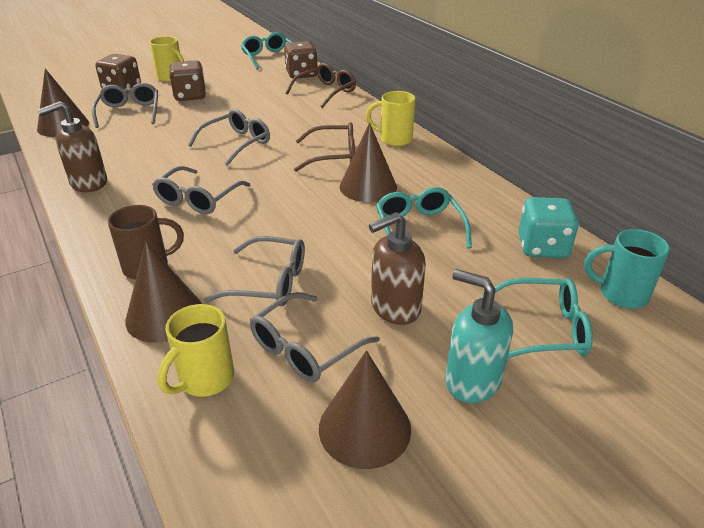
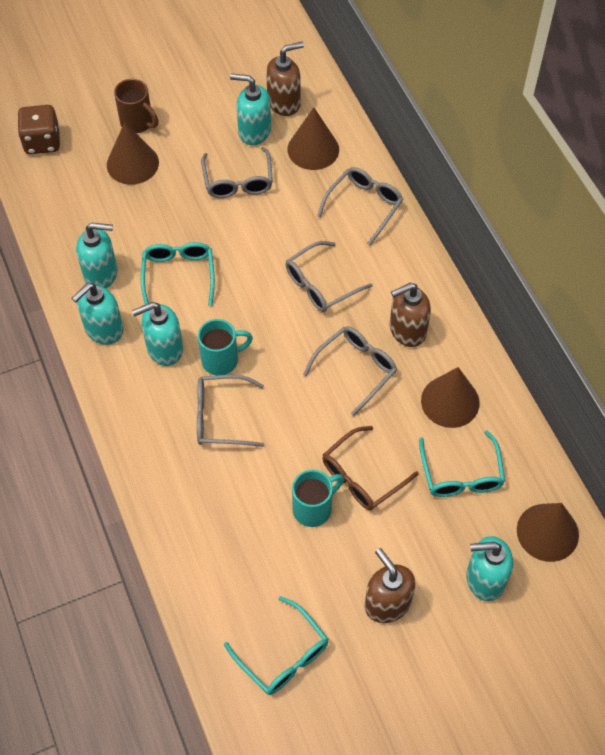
brown dice: [95,54,141,93] [169,60,206,101] [284,41,318,78] = 3 -> [17,105,60,154] = 1
brown glasses: [285,63,356,108] [294,122,355,172] = 2 -> [322,426,418,510] = 1
brown soap dispenser: [38,101,107,192] [369,212,426,325] = 2 -> [266,42,304,116] [365,548,415,623] [390,283,431,347] = 3
turquoise dice: [519,197,579,258] = 1 -> none = 0
turquoise mug: [584,229,670,309] = 1 -> [198,319,253,376] [292,470,344,527] = 2
turquoise soap dispenser: [445,269,513,403] = 1 -> [71,283,123,345] [76,223,117,289] [132,302,183,366] [230,74,271,145] [466,536,513,601] = 5
yellow mug: [149,36,184,82] [158,304,234,397] [366,91,415,146] = 3 -> none = 0

